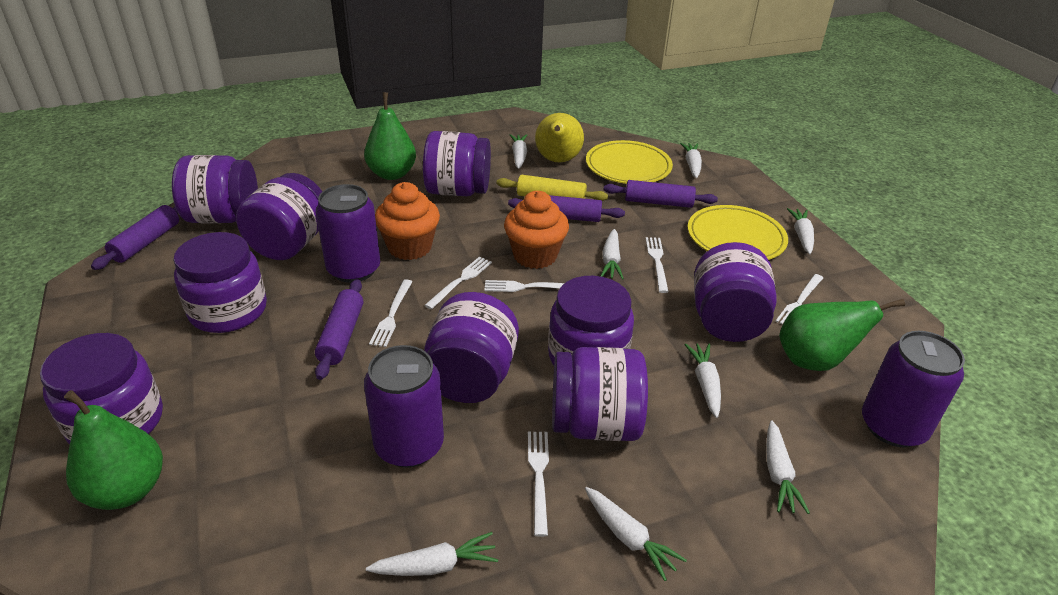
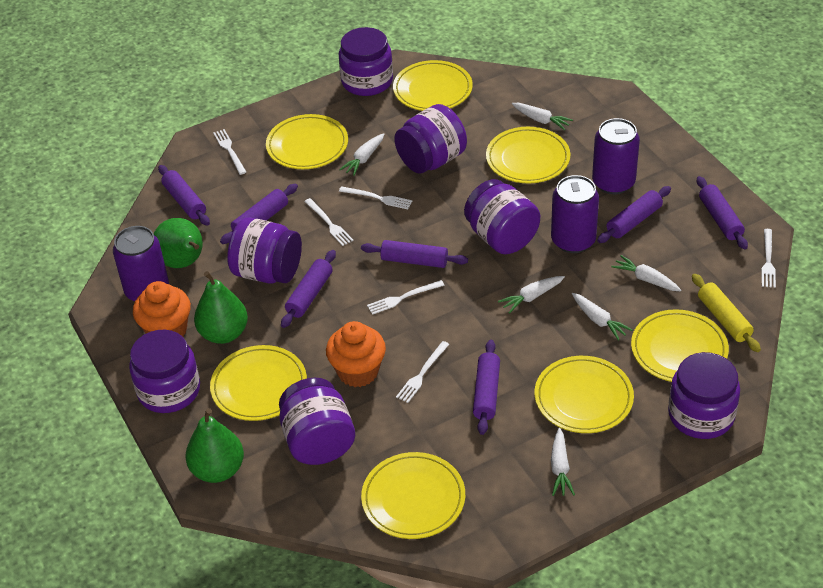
purple jar: [40,333,163,444] [172,155,258,224] [173,232,267,333] [236,173,322,260] [423,131,491,196] [424,292,519,403] [548,276,634,365] [552,347,648,441] [694,242,776,342] = 9 -> [129,330,200,413] [227,217,302,284] [279,378,355,465] [339,27,393,96] [394,104,467,174] [464,179,540,254] [668,352,740,439] = 7
purple rolling pin: [91,205,179,270] [315,279,363,380] [508,195,625,222] [604,180,718,208] = 4 -> [158,165,210,226] [220,184,298,244] [281,250,336,328] [361,240,468,268] [473,340,500,435] [597,186,671,243] [697,176,748,249] = 7
white carrot: [366,532,498,576] [510,134,527,169] [585,487,687,581] [601,229,624,280] [680,143,702,178] [684,343,721,418] [766,420,810,514] [787,208,814,254] = 8 -> [339,133,384,176] [498,276,565,314] [512,103,573,130] [551,428,575,496] [572,293,633,341] [611,255,681,291] = 6
yellow pear: [535,113,584,163] = 1 -> none = 0
yellow plate: [586,140,673,184] [688,205,788,260] = 2 -> [210,345,307,421] [266,114,348,169] [361,452,465,539] [393,60,473,111] [486,127,570,183] [535,356,634,433] [631,309,729,382] = 7

